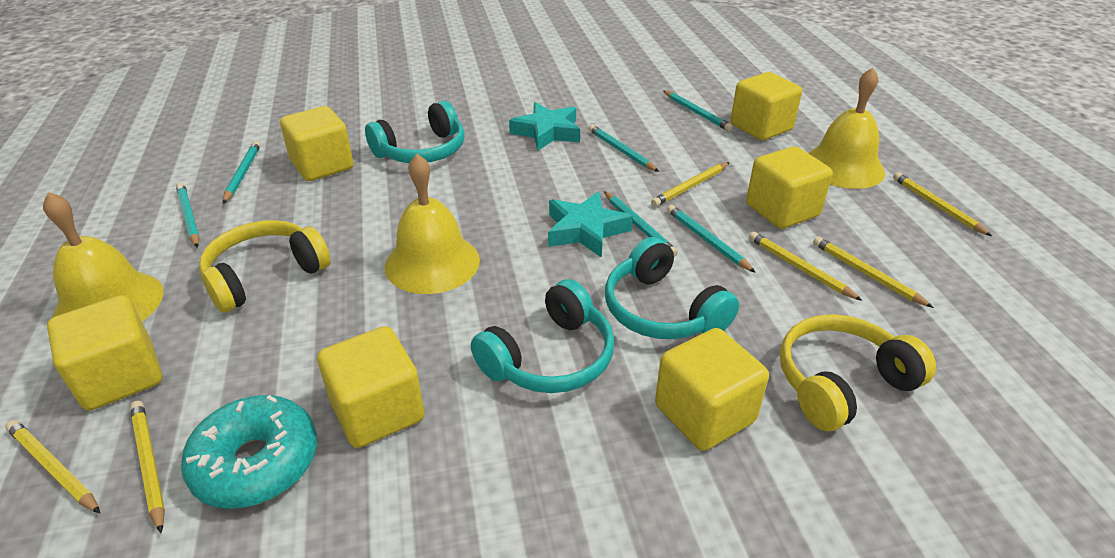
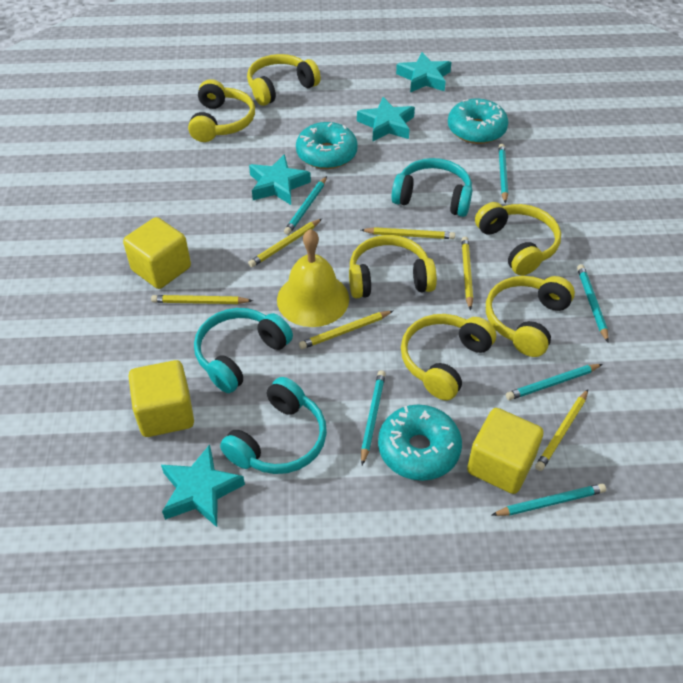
turquoise donut: [181,395,317,509] = 1 -> [296,122,358,169] [378,405,462,481] [448,99,508,144] = 3
turquoise star: [509,102,580,151] [548,191,633,258] = 2 -> [161,444,245,527] [249,154,311,205] [357,97,415,142] [396,52,452,93] = 4
yellow bell: [43,192,164,321] [385,154,480,294] [808,67,885,189] = 3 -> [277,229,349,327] = 1
yellow cube: [47,295,162,411] [280,106,354,181] [317,326,425,448] [655,328,769,451] [731,72,802,140] [746,146,832,229] = 6 -> [123,217,191,289] [128,360,194,437] [467,408,544,494] = 3
yellow headphones: [199,220,331,313] [780,314,936,431] = 2 -> [188,79,255,142] [247,54,321,106] [349,235,437,298] [401,314,496,400] [475,202,561,276] [486,276,575,357] = 6

